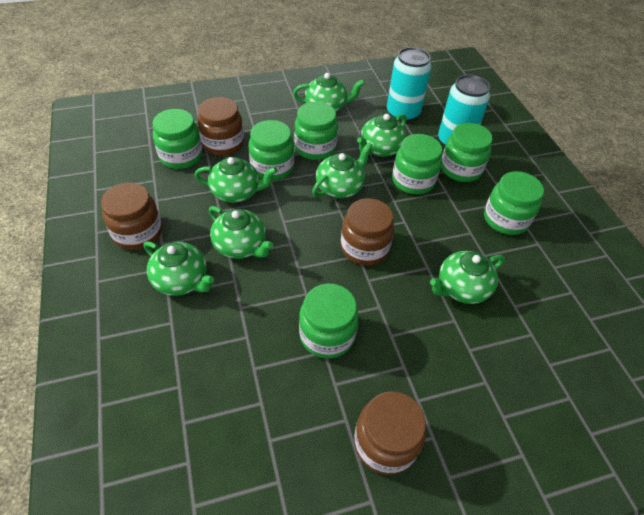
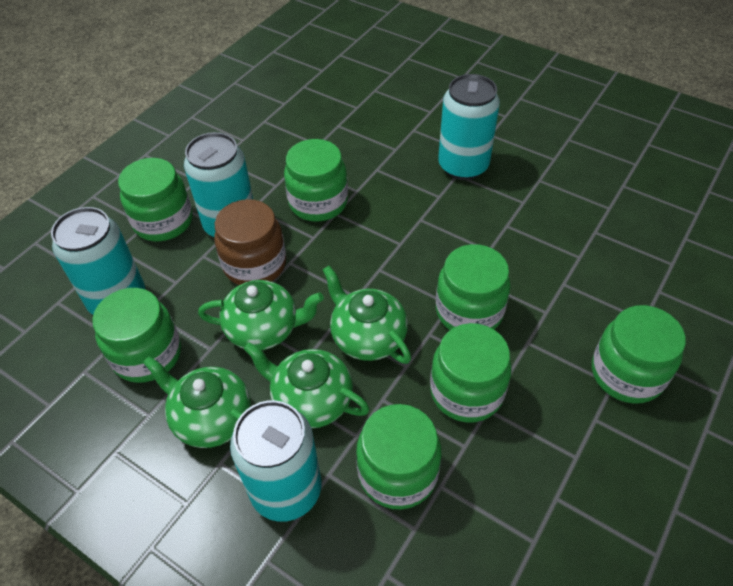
brown jar: [101,183,162,250] [198,97,244,156] [341,198,394,266] [354,391,426,475] = 4 -> [214,199,286,285] = 1
green teapot: [143,241,214,296] [194,157,277,203] [209,206,274,259] [293,73,365,112] [312,142,373,198] [357,114,407,157] [430,251,505,304] = 7 -> [143,356,251,448] [198,280,324,350] [244,342,370,428] [323,266,411,364] = 4
turquoise can: [387,47,431,122] [438,75,490,147] = 2 -> [51,207,145,315] [184,132,254,237] [230,400,322,522] [438,74,500,180] = 4

